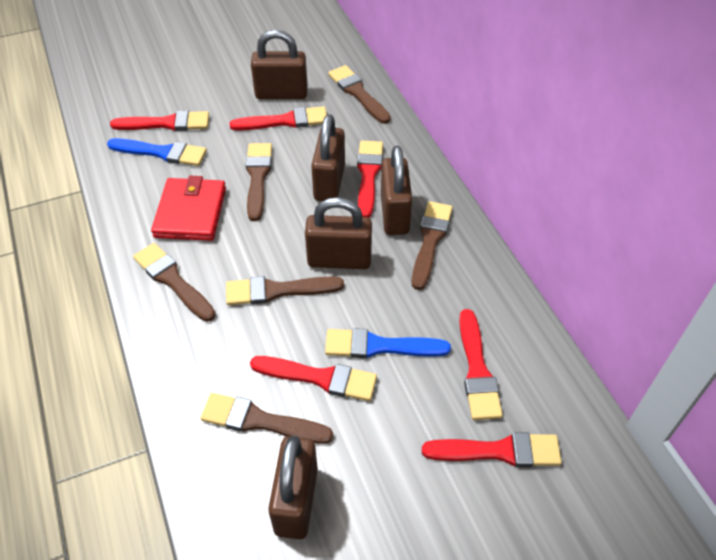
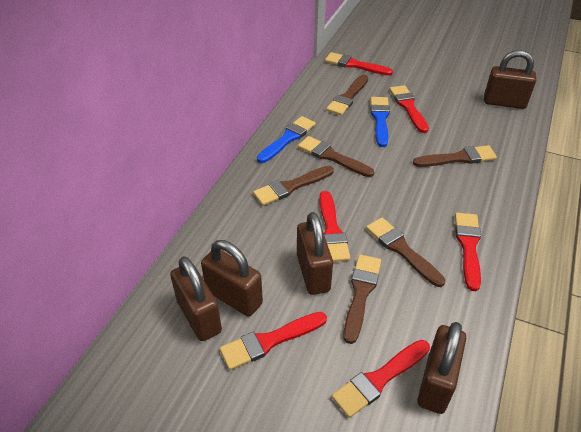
red wallet: [151,176,226,241] = 1 -> none = 0

